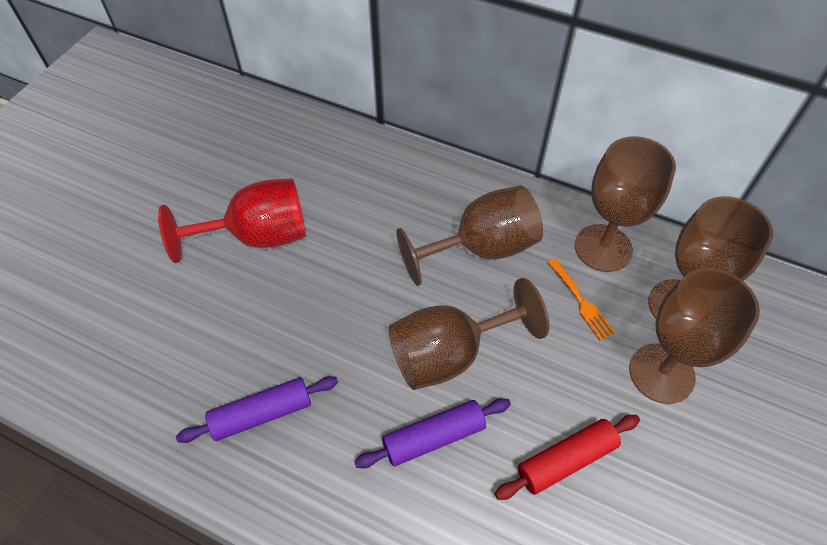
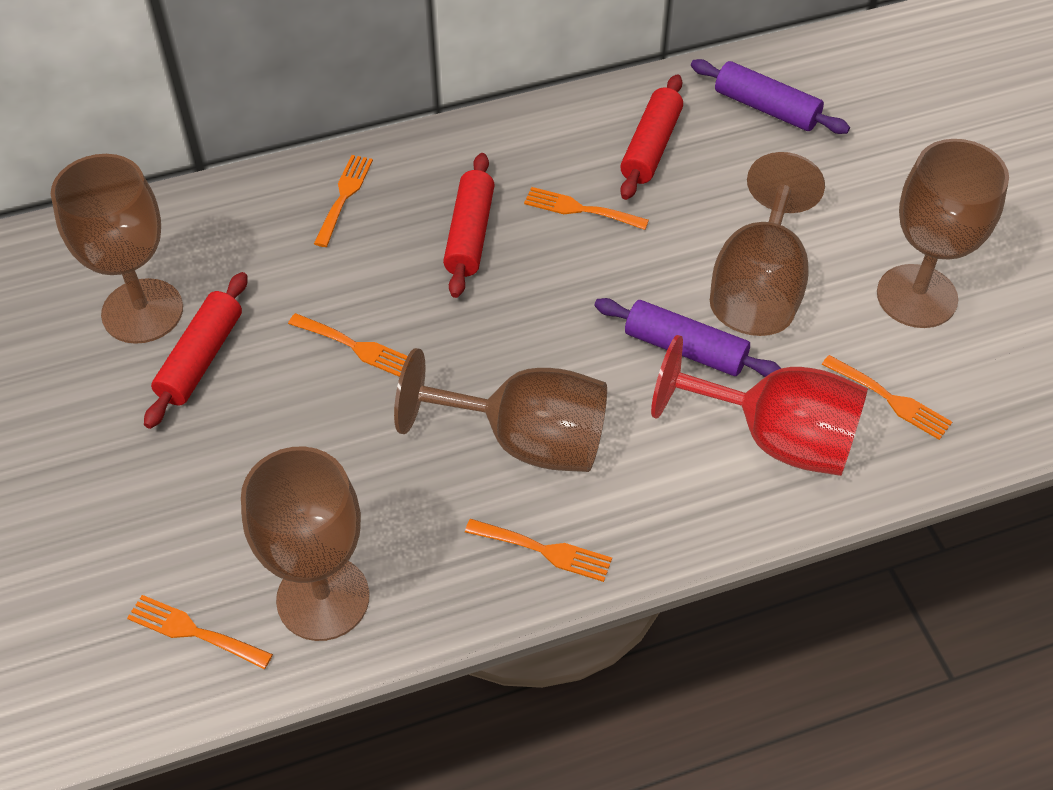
orange fork: [547,258,616,341] = 1 -> [127,595,273,669] [288,313,407,377] [314,155,373,247] [465,519,612,582] [524,187,649,230] [822,355,952,440] = 6
red rolling pin: [495,415,640,500] = 1 -> [144,272,247,429] [443,153,495,298] [620,74,683,200] = 3

